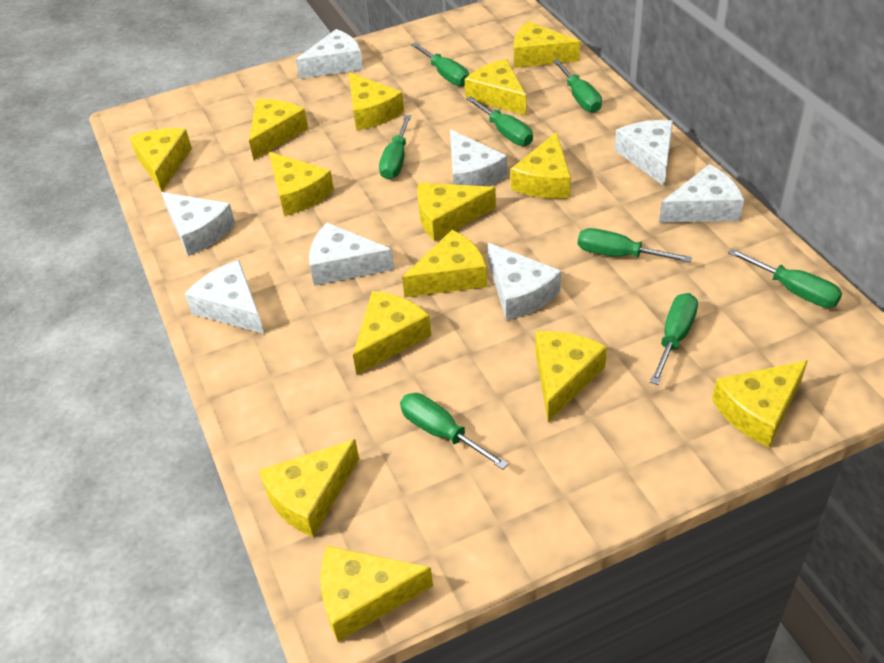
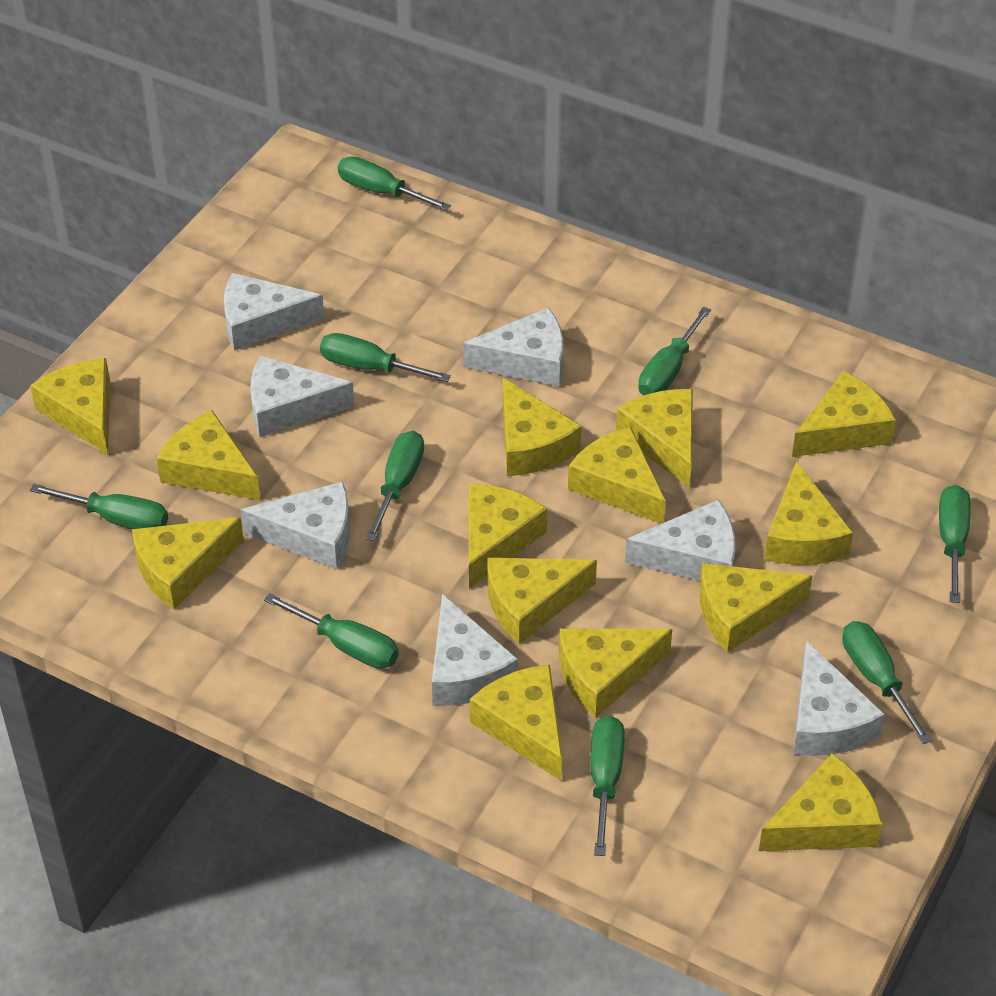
green screwdriver: [379,115,411,179] [400,393,509,469] [411,42,469,86] [466,96,533,146] [553,59,602,113] [578,228,692,263] [650,293,698,385] [728,248,842,308] = 8 -> [30,484,168,529] [264,593,398,669] [320,333,451,382] [338,156,451,211] [366,431,424,541] [591,716,625,856] [638,307,711,396] [842,621,932,744] [939,485,970,603] = 9
white cheese: [161,192,235,256] [185,260,264,334] [296,29,363,79] [309,223,394,286] [450,129,507,186] [488,243,561,320] [615,120,673,186] [659,164,744,223] = 8 -> [224,273,324,351] [241,482,350,569] [250,356,355,437] [432,594,518,706] [463,308,563,387] [625,500,735,581] [793,641,885,756] = 7

